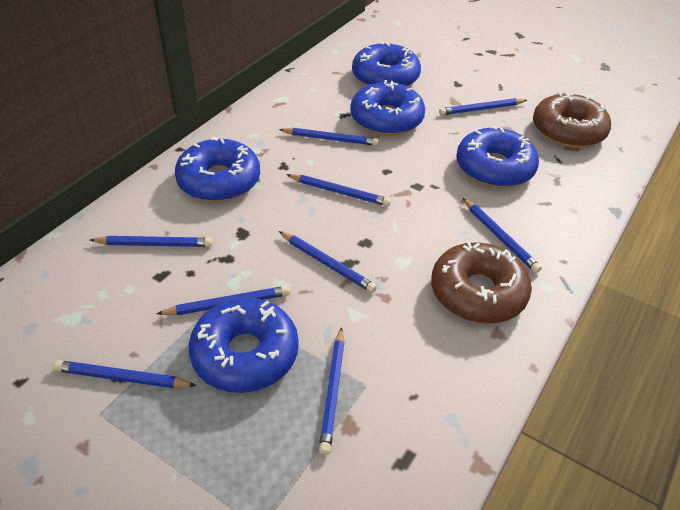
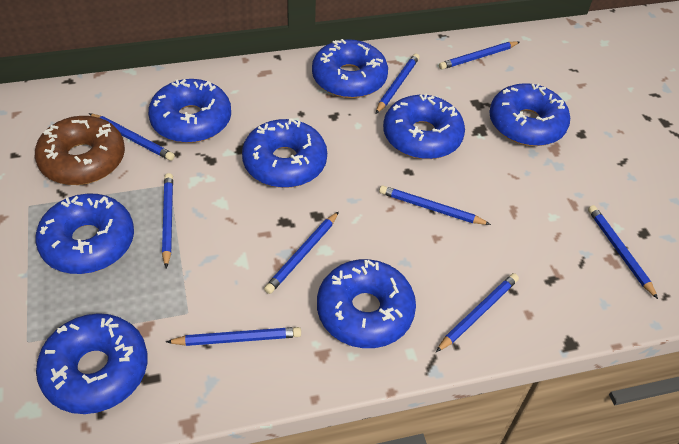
blue donut: [175,137,260,202] [189,298,298,393] [350,80,425,136] [352,42,421,86] [456,126,539,188] = 5 -> [35,193,134,274] [36,313,148,414] [148,79,231,143] [242,118,327,188] [312,39,388,98] [317,259,416,348] [383,94,465,159] [489,83,570,146] = 8
brown donut: [431,242,532,324] [533,92,611,148] = 2 -> [35,116,125,185] = 1

